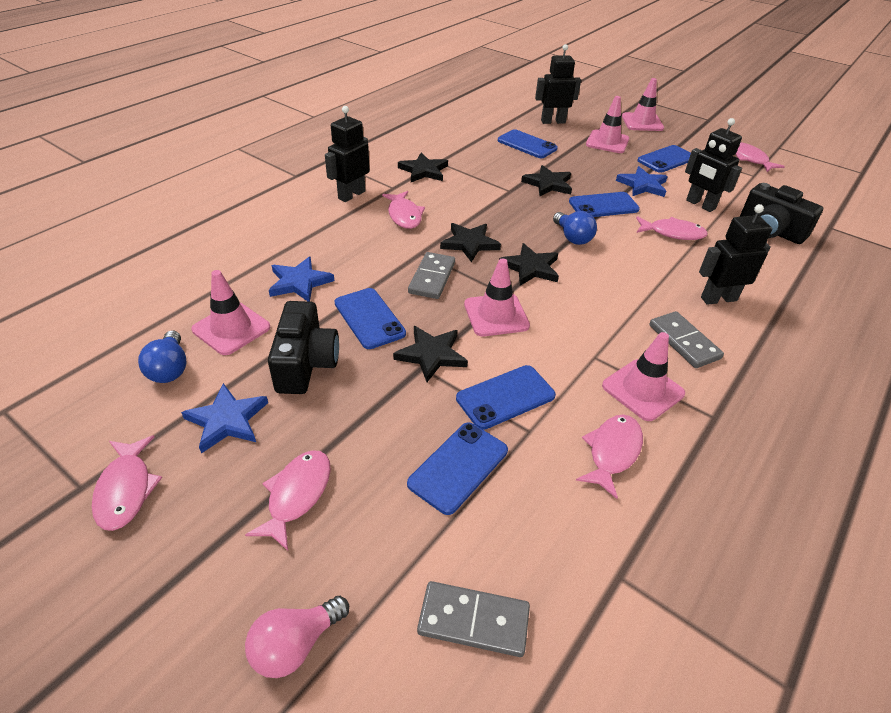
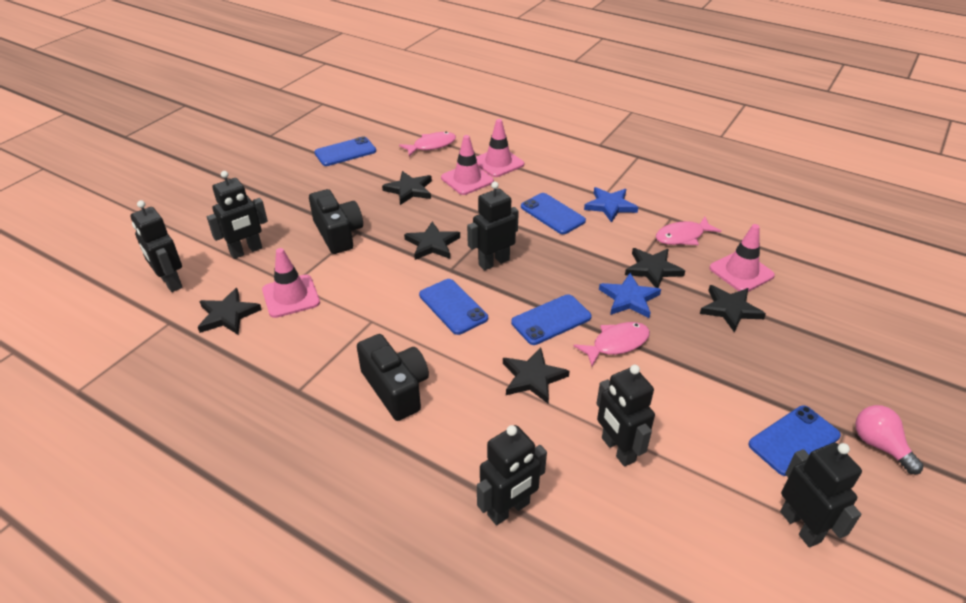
black robot: [325,106,370,202] [535,44,581,124] [685,118,742,212] [699,204,772,305] = 4 -> [130,200,183,292] [207,171,268,259] [467,182,519,271] [477,425,547,525] [596,365,655,467] [780,443,862,547] = 6
black star: [393,326,468,382] [398,153,448,182] [440,223,501,262] [499,243,559,286] [521,165,572,196] = 5 -> [198,288,262,335] [382,171,432,205] [404,222,460,260] [503,347,570,403] [625,248,685,288] [700,285,766,332] = 6
blue light bulb: [138,330,187,383] [553,211,597,245] = 2 -> none = 0
blue phone: [334,288,406,349] [407,422,508,515] [456,365,556,430] [498,129,558,158] [569,192,640,217] [637,145,691,173] = 6 -> [314,136,376,166] [419,279,488,335] [511,294,592,345] [521,193,586,234] [748,406,841,476] = 5
blue star: [181,383,268,454] [269,256,335,302] [616,166,668,197] = 3 -> [584,187,638,223] [599,273,661,318] = 2
grey domino: [408,252,455,299] [417,581,530,657] [649,311,724,368] = 3 -> none = 0
pink fish: [92,435,162,531] [245,450,331,551] [382,191,425,229] [576,415,643,499] [636,216,708,240] [735,142,785,172] = 6 -> [399,132,456,156] [573,322,650,366] [656,217,721,245] = 3
pink traffic cone: [191,270,270,355] [464,258,530,336] [586,96,629,153] [602,332,685,421] [622,78,664,131] = 5 -> [262,248,320,318] [441,135,494,195] [476,119,524,177] [709,224,775,292] = 4

